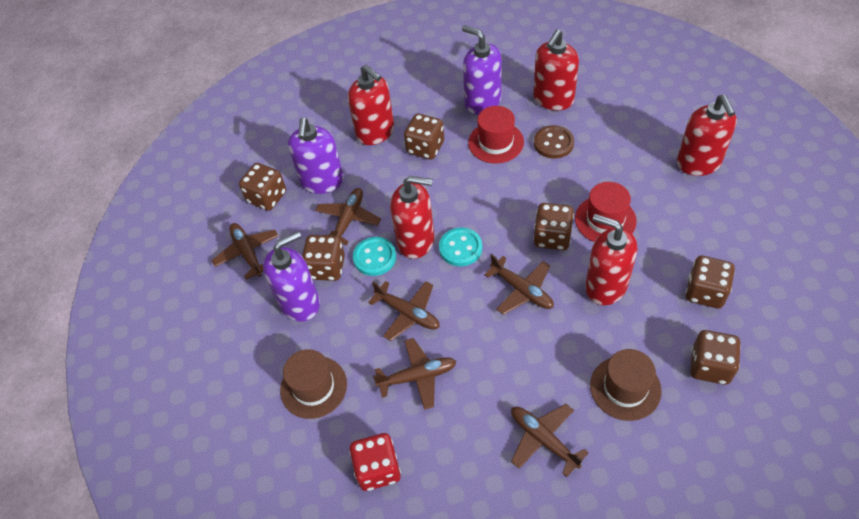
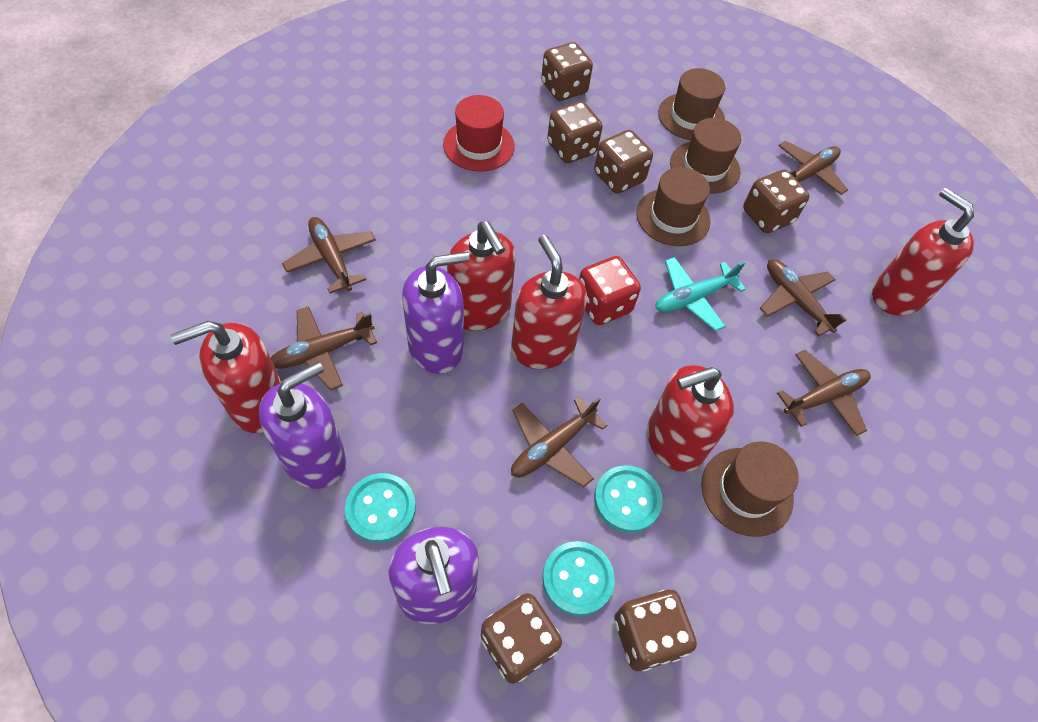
brown button: [534,125,574,159] = 1 -> none = 0
brown hat: [280,349,347,419] [590,349,662,421] = 2 -> [636,167,711,246] [658,68,725,140] [670,118,741,194] [701,441,799,537] = 4
red hat: [468,106,524,163] [575,182,637,242] = 2 -> [443,95,515,172] = 1
turquoise button: [353,237,396,276] [439,227,482,266] = 2 -> [345,473,416,543] [542,541,615,616] [594,465,663,533] = 3
turquoise plane: none = 0 -> [655,257,746,331] = 1

